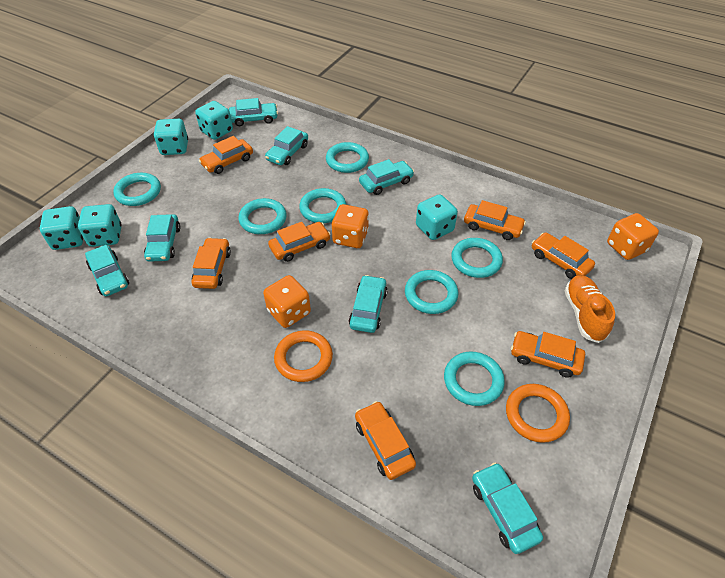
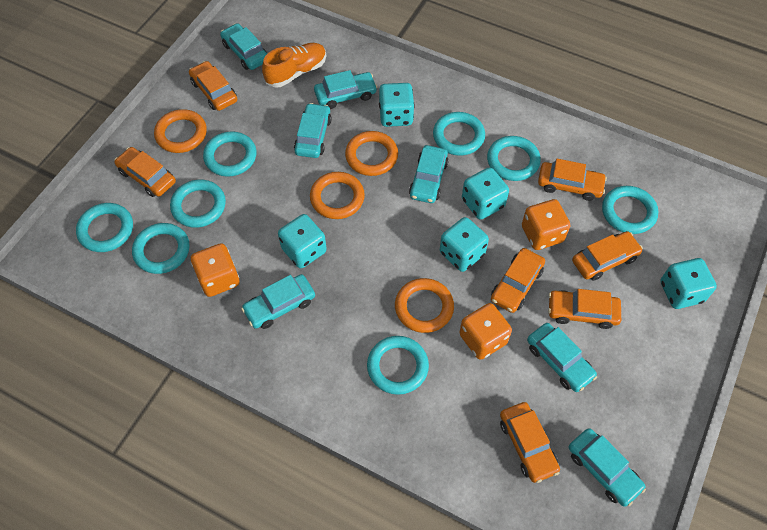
orange ring: [274,330,333,382] [506,384,570,443] = 2 -> [154,109,207,153] [310,172,365,219] [345,131,398,176] [395,278,454,333] = 4
turquoise ring: [113,173,161,206] [238,198,287,234] [299,188,346,223] [326,142,369,173] [405,270,458,314] [444,352,505,406] [451,238,503,278] = 7 -> [76,203,133,252] [132,223,190,274] [170,180,226,228] [203,132,256,177] [367,336,429,395] [433,112,485,156] [487,136,541,181] [602,186,658,234] = 8

